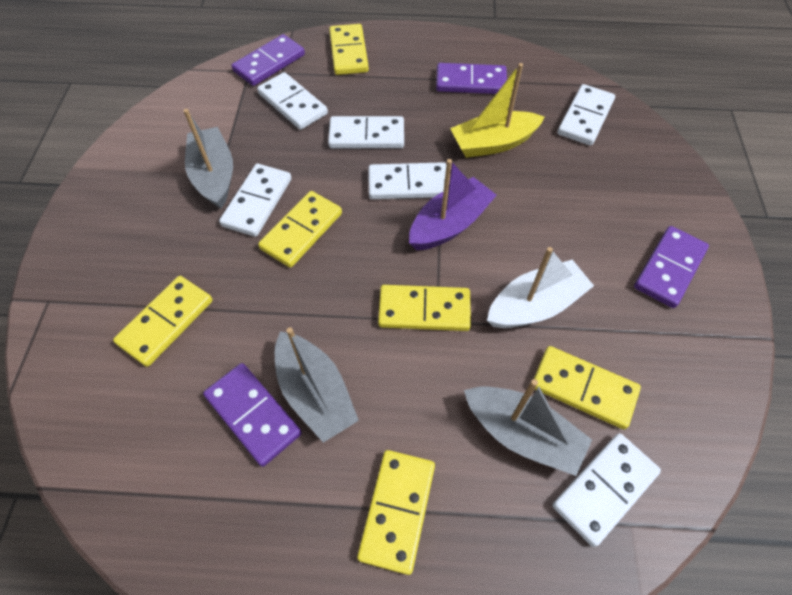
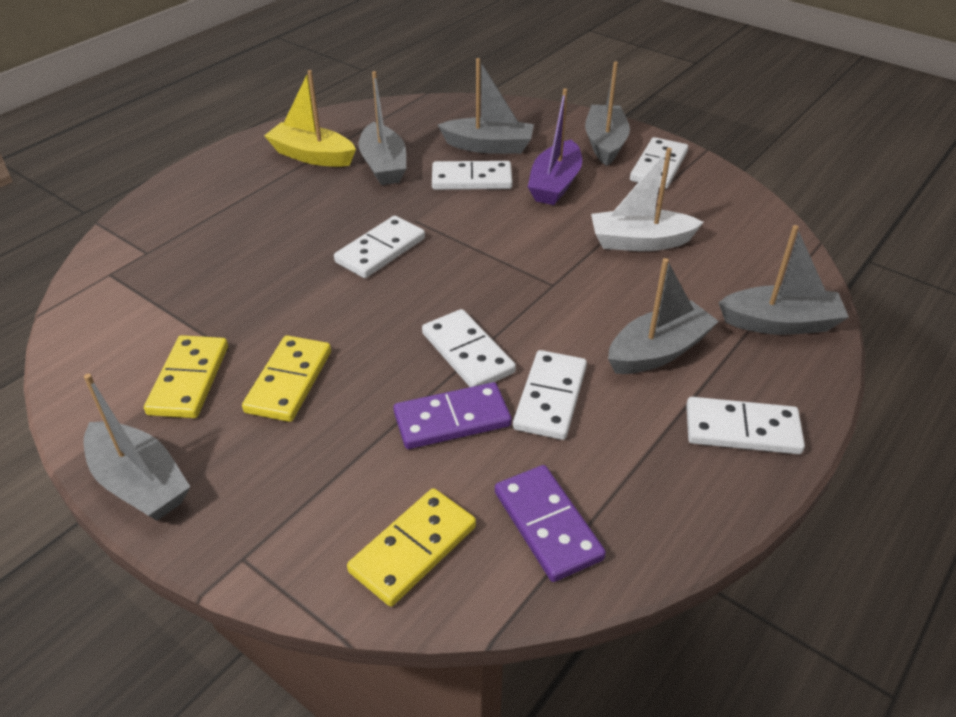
grey boat: [183,109,233,209] [275,327,359,443] [464,379,592,476] = 3 -> [84,374,190,520] [358,71,406,185] [438,58,534,154] [585,61,630,166] [608,258,719,374] [718,225,849,335] = 6
purple domino: [203,363,302,467] [231,34,305,86] [436,63,507,94] [634,226,709,308] = 4 -> [393,382,512,449] [495,465,606,582] = 2
yellow domino: [113,276,213,367] [258,191,342,268] [329,24,369,75] [357,450,435,575] [378,285,471,331] [534,346,641,429] = 6 -> [144,335,228,418] [242,335,331,422] [347,488,476,606] = 3

